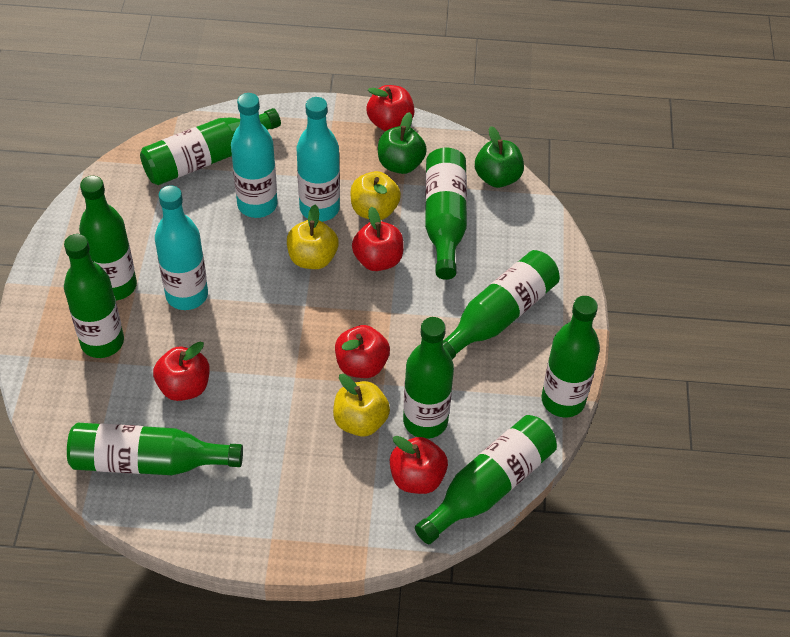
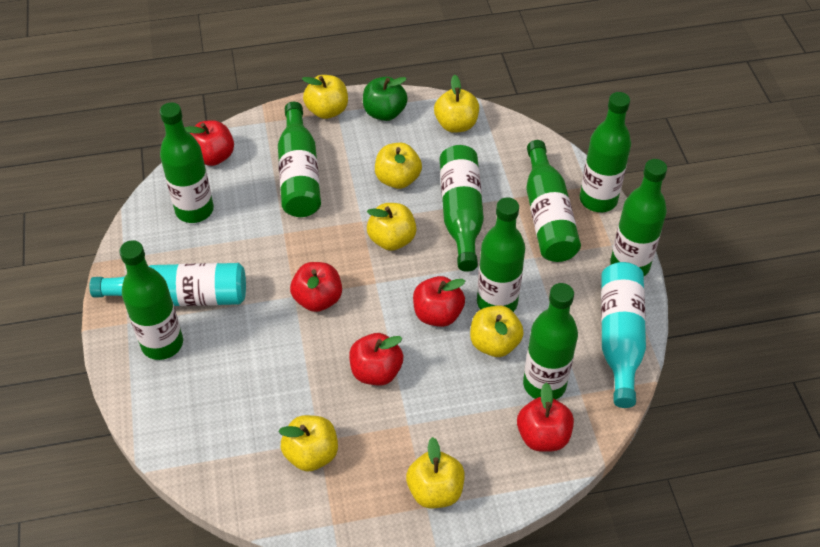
green apple: [378,112,427,174] [475,126,524,188] = 2 -> [363,77,408,121] = 1
turquoise bottle: [155,186,208,310] [231,93,278,218] [297,97,340,222] = 3 -> [89,263,246,306] [601,262,646,408] = 2
yellow apple: [287,205,339,269] [333,374,390,437] [350,171,401,220] = 3 -> [278,415,338,472] [302,75,348,119] [367,203,417,251] [375,143,422,189] [406,437,465,508] [434,75,479,133] [470,306,524,357] = 7

